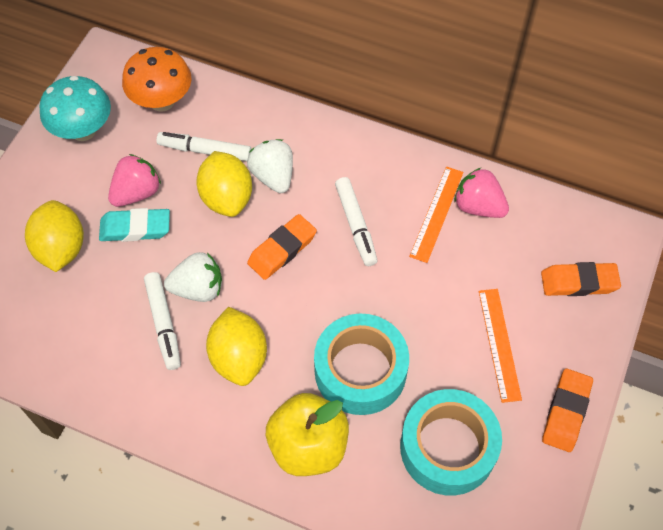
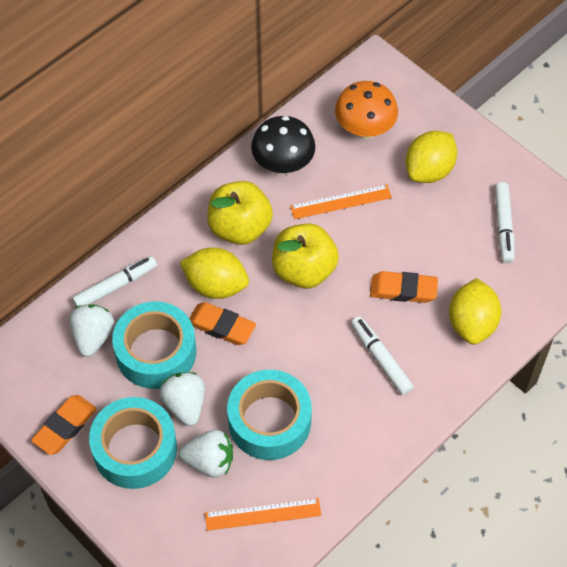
black mushroom: none = 0 -> [251,116,315,175] = 1
pink strawberry: [108,154,161,207] [455,168,509,218] = 2 -> none = 0
turquoise eraser: [99,208,170,242] = 1 -> none = 0
turquoise mushroom: [39,76,111,141] = 1 -> none = 0
turquoise tape: [314,314,409,415] [400,389,502,496] = 2 -> [89,397,177,489] [112,301,196,389] [227,370,312,460] = 3
white strawberry: [164,252,222,302] [247,139,293,193] = 2 -> [69,304,114,357] [159,372,205,426] [179,430,233,478] = 3
yellow apple: [266,393,349,476] = 1 -> [207,181,273,245] [272,224,339,288] = 2

